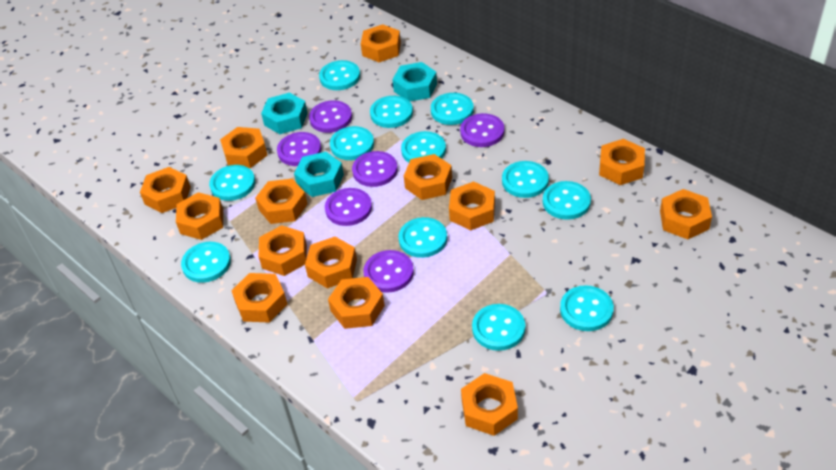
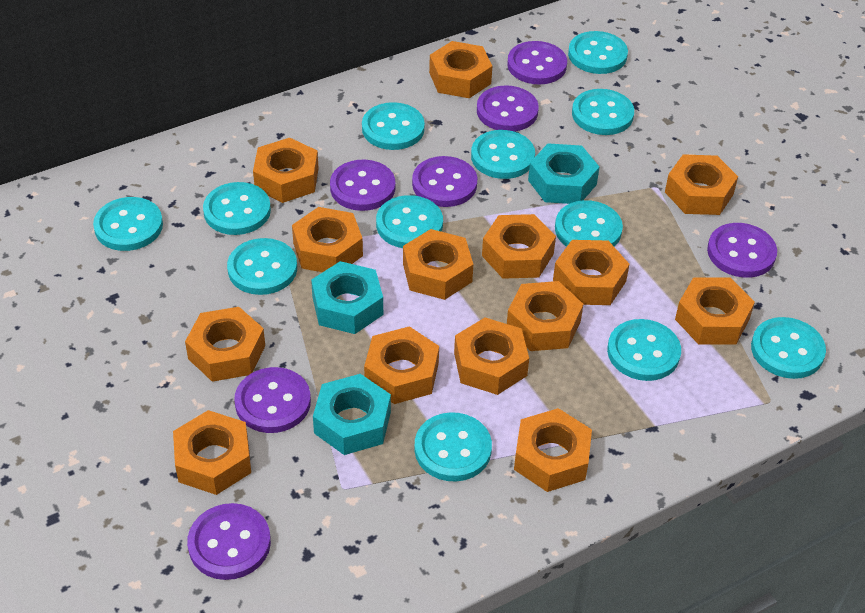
purple button: [277,132,321,166] [309,100,352,133] [325,188,372,226] [352,151,398,187] [363,250,414,293] [460,113,504,147] = 6 -> [187,503,271,580] [234,367,311,433] [330,160,395,211] [412,156,477,207] [477,85,539,131] [507,41,567,85] [707,223,777,278] = 7

